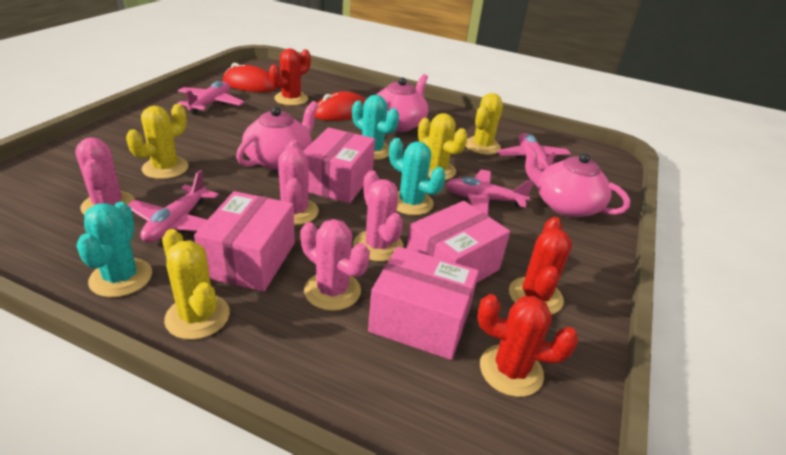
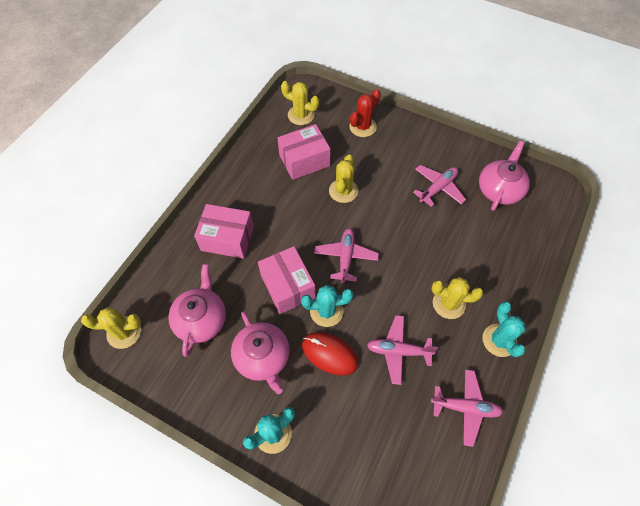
pink box: [194,191,295,291] [303,128,375,203] [368,246,479,360] [407,201,510,283] = 4 -> [194,204,254,259] [258,246,316,314] [277,124,331,180] = 3
pink cactus: [75,138,135,215] [278,140,319,225] [300,219,370,311] [353,170,404,262] = 4 -> none = 0
red cactus: [269,48,311,106] [477,294,578,397] [509,217,572,315] = 3 -> [349,89,381,137] = 1
red mouse: [223,63,277,92] [315,92,366,121] = 2 -> [302,332,359,376] = 1

